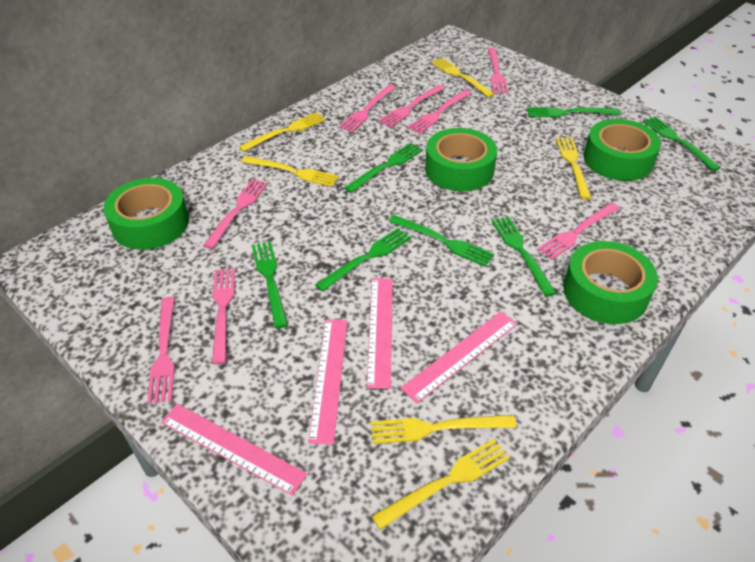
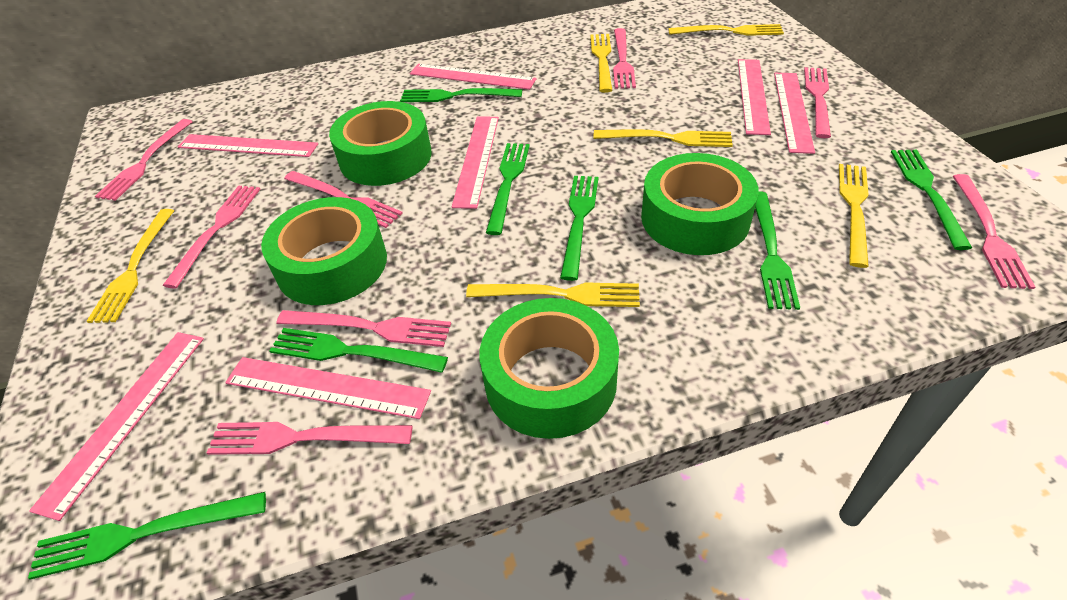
pink ruler: [161,404,307,496] [308,319,347,445] [367,278,393,389] [400,311,517,403] = 4 -> [29,332,204,521] [178,134,318,157] [225,357,431,419] [410,64,537,90] [452,117,499,209] [738,59,771,135] [774,73,815,154] = 7

